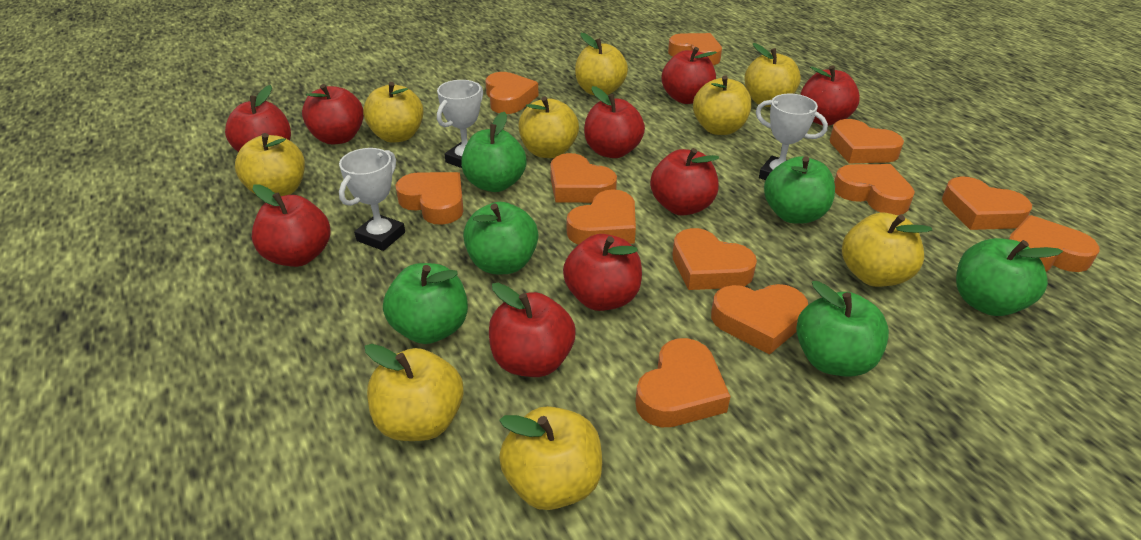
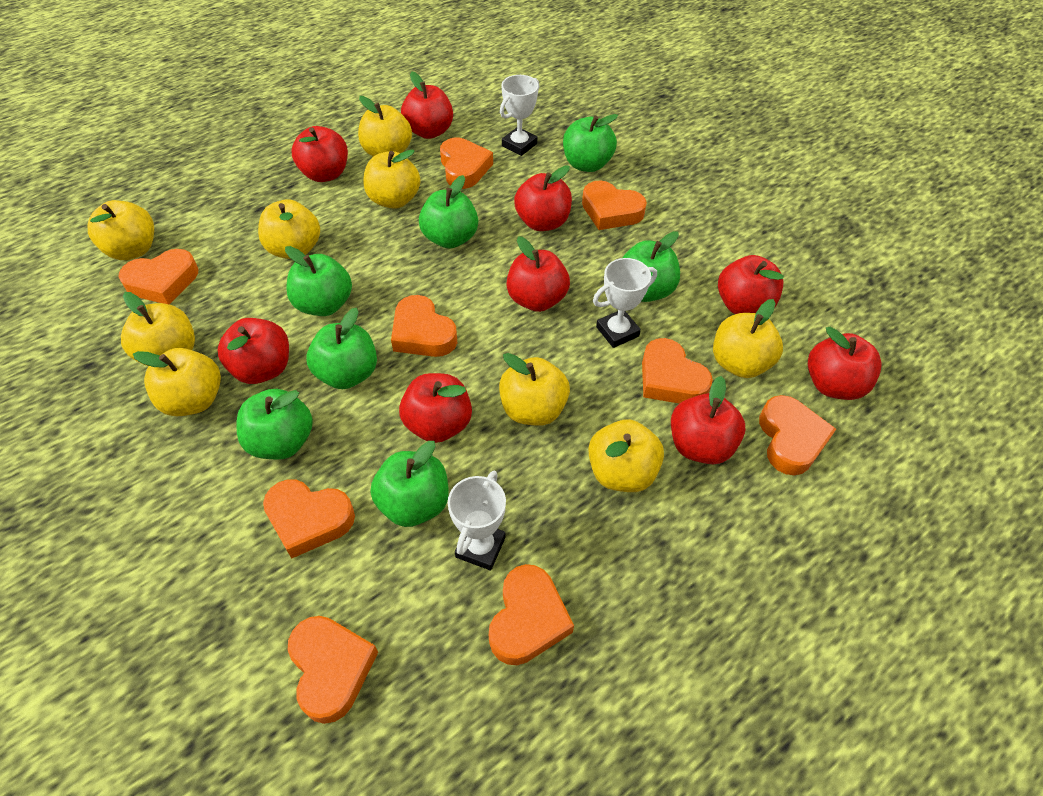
green apple: [383,263,468,344] [461,112,527,192] [463,202,538,274] [764,156,835,223] [796,281,889,377] [956,238,1063,316] = 6 -> [236,389,313,459] [285,246,352,316] [306,308,377,389] [370,441,449,527] [419,175,478,249] [563,114,618,172] [622,231,680,302] = 7
orange heart: [396,172,464,225] [485,72,539,114] [550,153,617,203] [567,189,636,245] [635,338,731,427] [668,33,722,65] [672,228,757,290] [711,284,808,354] [830,119,904,163] [834,164,915,215] [942,176,1032,230] [1009,215,1100,272] = 12 -> [119,249,198,304] [263,479,355,558] [288,616,378,724] [391,295,457,357] [440,138,493,189] [489,564,574,665] [582,180,647,230] [642,338,713,404] [759,395,836,475] = 9

